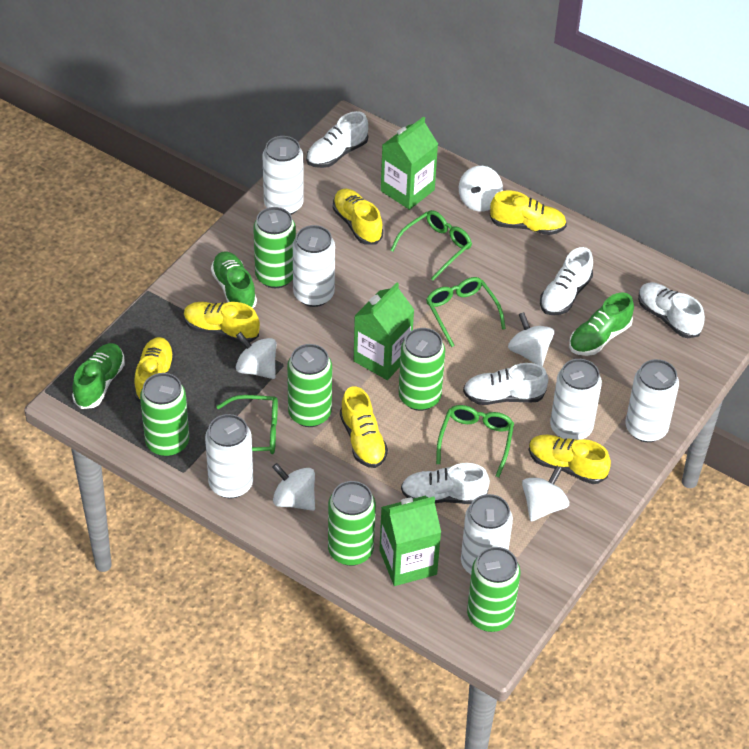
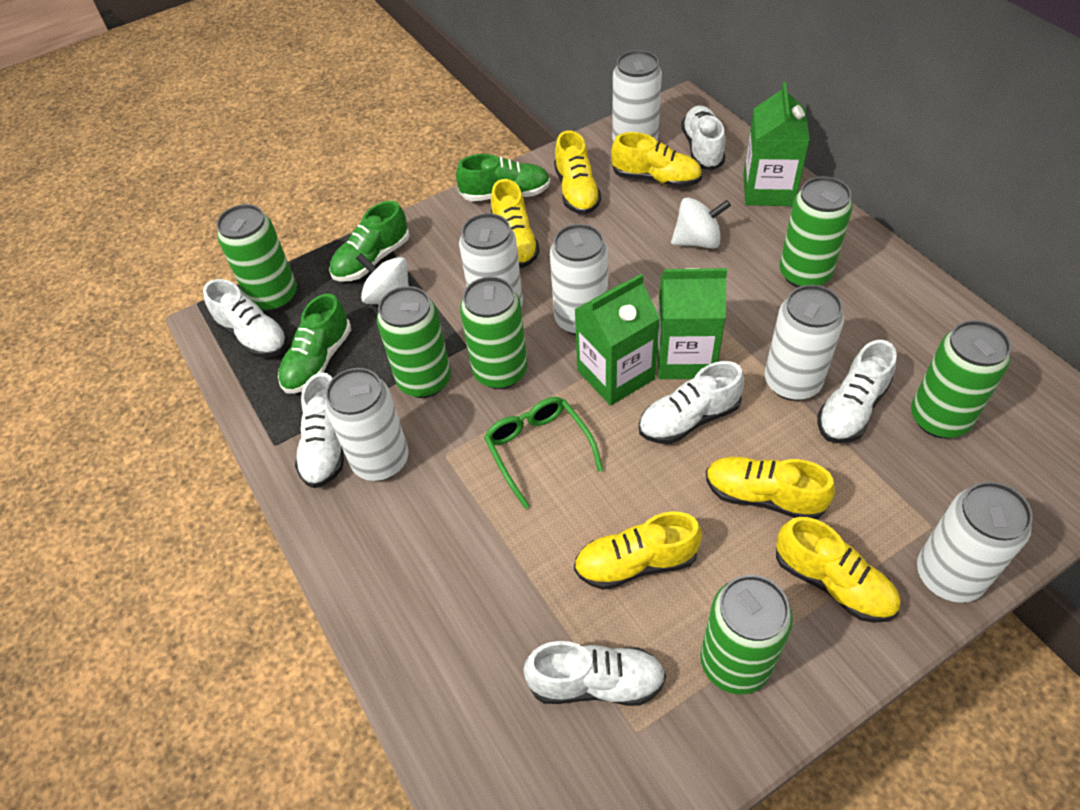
green glasses: [216,395,278,454] [390,210,472,281] [426,277,506,347] [436,405,514,478] = 4 -> [484,397,603,509] = 1
white shoe: [306,111,368,168] [401,463,490,504] [463,363,548,405] [540,247,593,315] [638,283,705,338] = 5 -> [203,279,288,358] [295,372,344,488] [523,641,666,706] [639,361,744,444] [681,105,725,171] [817,340,897,443] = 6
white spinning top: [236,332,276,379] [272,463,315,511] [459,166,503,212] [508,312,554,366] [522,466,569,521] = 5 -> [356,253,409,304] [671,197,731,249] = 2

